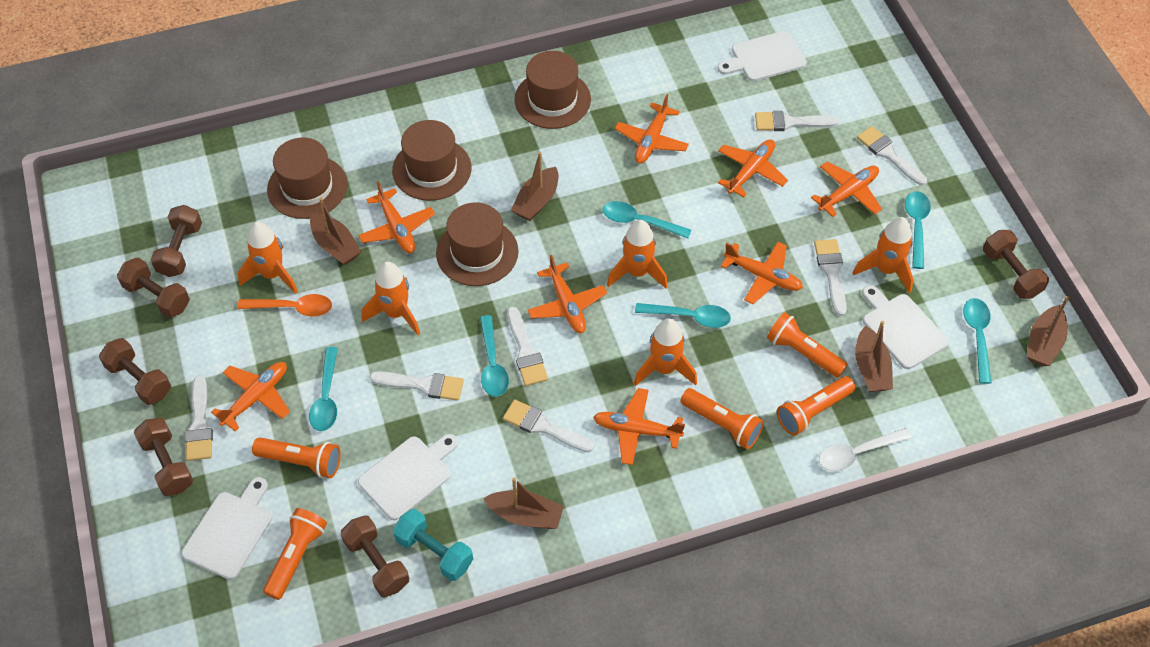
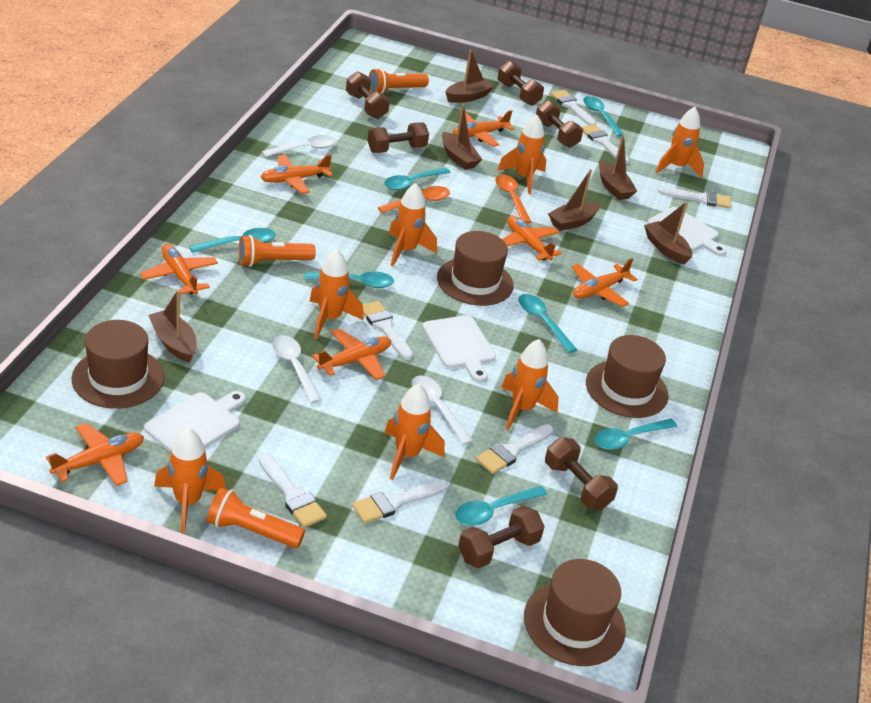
brown boat: [310,198,361,265] [483,478,564,529] [511,152,558,221] [855,321,893,392] [1027,296,1069,366] = 5 -> [148,290,197,363] [442,104,482,170] [445,50,494,103] [548,169,600,231] [599,134,637,200] [644,202,692,264] = 6
orange flashlight: [252,437,341,478] [263,508,327,600] [681,388,764,449] [767,312,848,378] [777,376,855,436] = 5 -> [207,487,305,548] [239,235,316,267] [369,68,429,93] = 3
orange plane: [211,362,290,432] [358,181,435,253] [528,255,607,333] [593,388,685,465] [615,94,689,163] [718,139,788,197] [721,242,803,304] [811,162,882,217] = 8 -> [46,423,144,486] [140,244,218,295] [260,154,333,194] [312,329,391,380] [452,110,514,147] [502,216,562,261] [571,258,638,307] = 7
orange rocket: [238,222,298,293] [362,262,420,335] [607,220,668,288] [634,318,697,386] [853,217,914,293] = 5 -> [154,427,226,533] [309,249,364,339] [384,384,445,480] [389,183,437,266] [497,115,546,194] [501,339,559,430] [656,107,704,178] = 7
orange spoon: [237,294,332,317] = 1 -> [378,186,450,213] [495,174,531,224] = 2
turquoise dumbbell: [393,509,473,581] = 1 -> none = 0
turquoise spoon: [309,347,338,431] [480,315,509,397] [602,201,691,238] [635,303,731,328] [905,191,931,269] [963,298,992,384] = 6 -> [189,228,276,253] [304,271,394,288] [384,167,451,190] [455,486,547,526] [519,294,577,353] [583,96,624,137] [594,419,677,450] = 7
white cutting board: [182,477,272,580] [358,434,458,520] [717,31,807,81] [862,285,949,369] = 4 -> [144,391,246,452] [422,315,496,382] [647,207,727,256] = 3
white spoon: [819,428,912,471] = 1 -> [262,135,336,157] [272,335,322,403] [412,375,473,445] = 3

